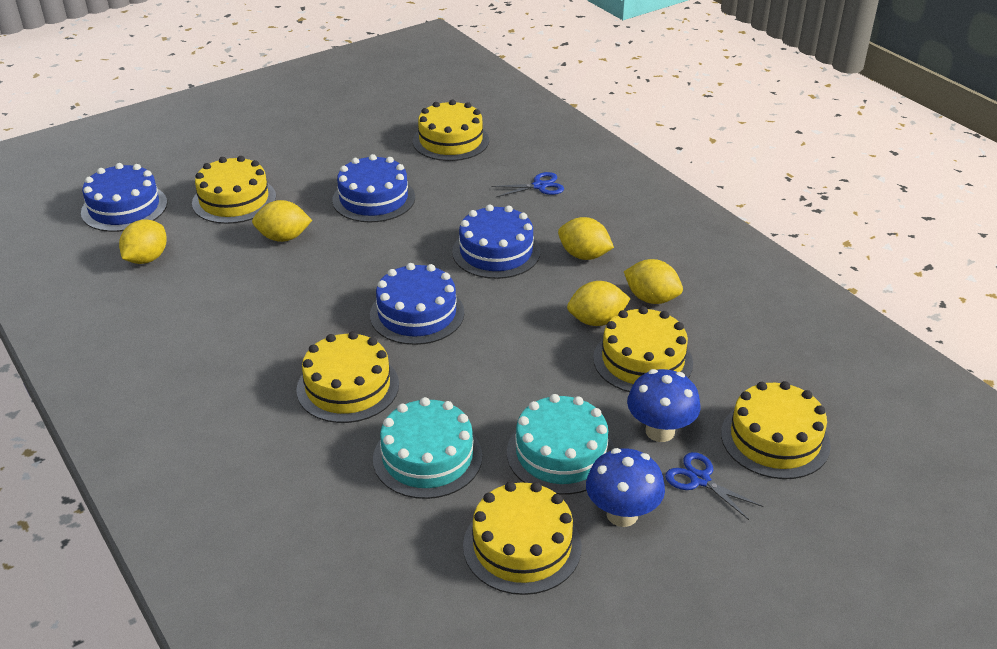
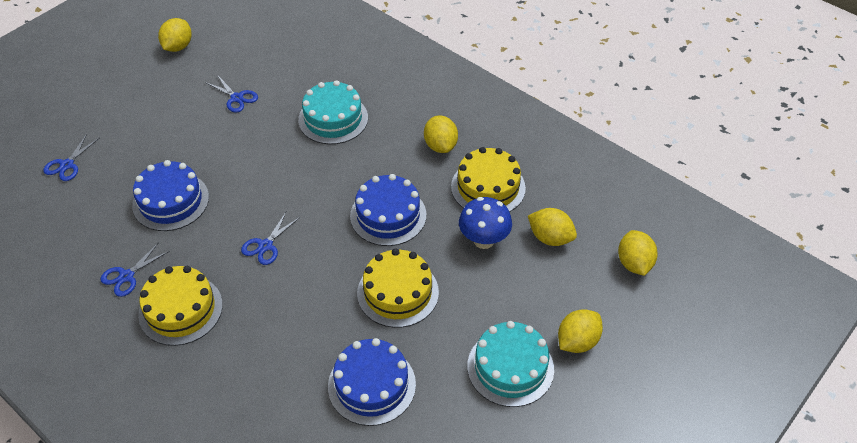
blue cake: [81,163,167,232] [332,154,415,223] [370,263,465,345] [452,205,540,279] = 4 -> [132,160,209,231] [328,338,416,426] [350,174,426,246] = 3
blue mushroom: [586,448,665,527] [627,369,701,442] = 2 -> [459,197,512,249] = 1
blue scissors: [491,172,564,197] [665,452,763,520] = 2 -> [43,134,99,181] [101,242,169,297] [205,76,258,113] [241,212,300,265] = 4
yellow cake: [192,156,276,224] [296,331,399,423] [413,100,489,161] [463,482,582,595] [593,306,693,392] [721,381,831,479] = 6 -> [138,266,223,346] [357,248,439,328] [451,147,526,212] = 3

